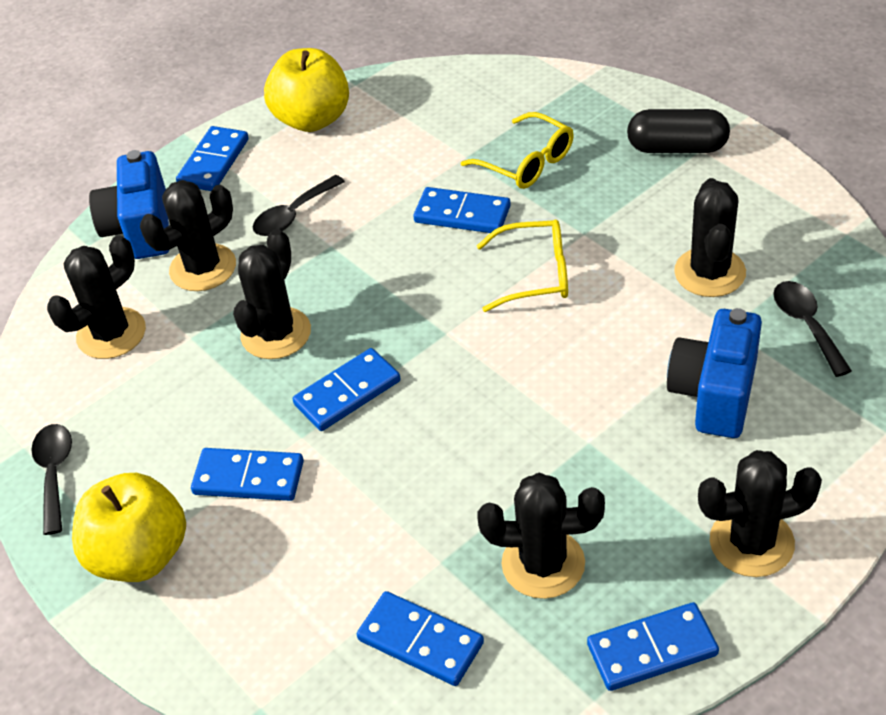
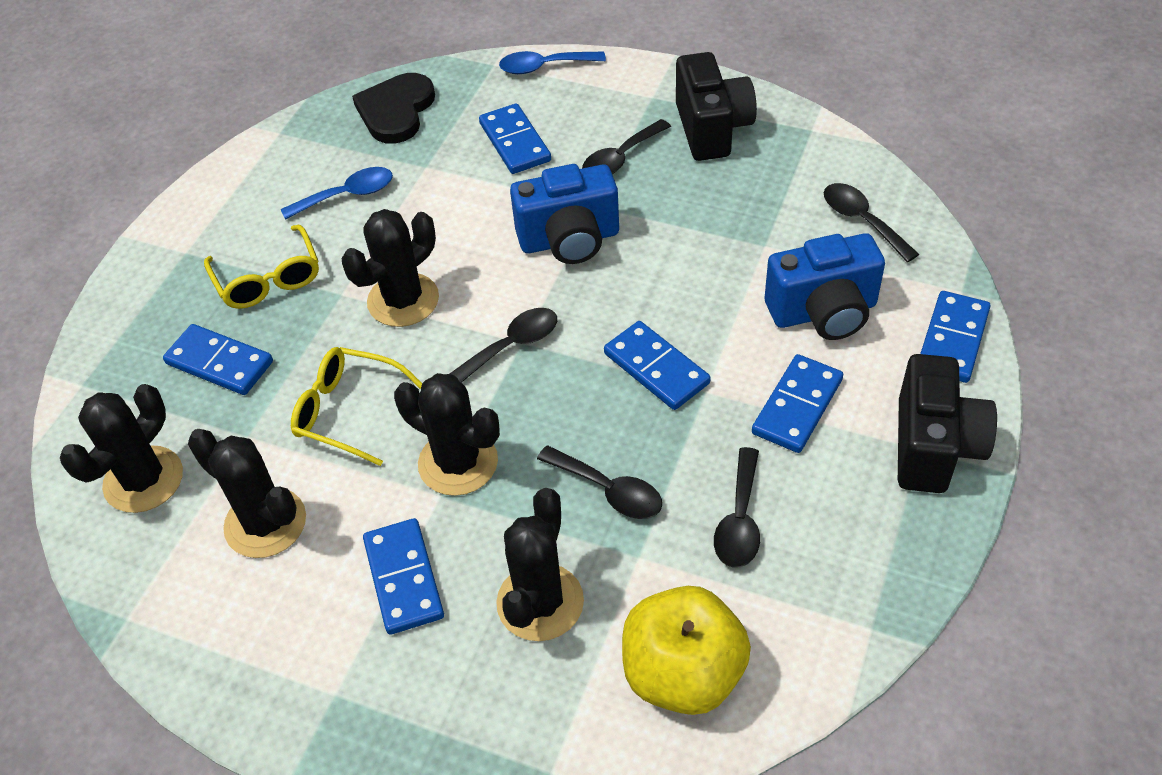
black cactus: [47,235,146,359] [140,180,236,291] [233,229,311,359] [478,473,605,599] [674,178,746,297] [698,450,822,577] = 6 -> [60,384,183,513] [188,429,306,558] [342,209,439,327] [394,373,500,496] [496,488,584,641] = 5
black camera: none = 0 -> [676,52,757,161] [898,354,997,493] = 2
black capsule: [627,109,730,153] = 1 -> none = 0
black heart: none = 0 -> [352,73,435,144] = 1
black spoon: [31,424,72,535] [253,175,345,236] [773,281,852,377] = 3 -> [450,308,557,383] [537,446,662,519] [582,119,671,174] [714,447,760,568] [824,183,919,262] = 5
blue spoon: none = 0 -> [281,167,393,220] [499,51,606,74] = 2
yellow apple: [72,473,186,582] [264,48,349,132] = 2 -> [622,586,751,715] = 1

